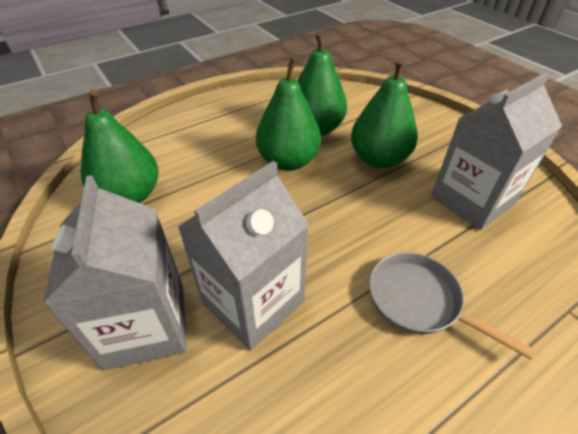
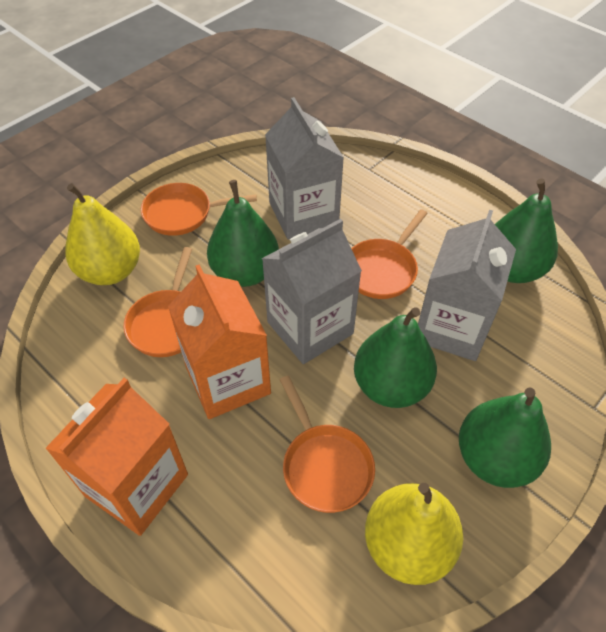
grey pan: [369,252,535,360] = 1 -> none = 0
orange carton: none = 0 -> [45,378,188,536] [168,264,271,419] = 2
orange pan: none = 0 -> [123,247,192,357] [141,183,257,236] [280,376,375,513] [351,209,428,299] = 4
yellow pear: none = 0 -> [65,183,140,285] [365,483,463,585] = 2

